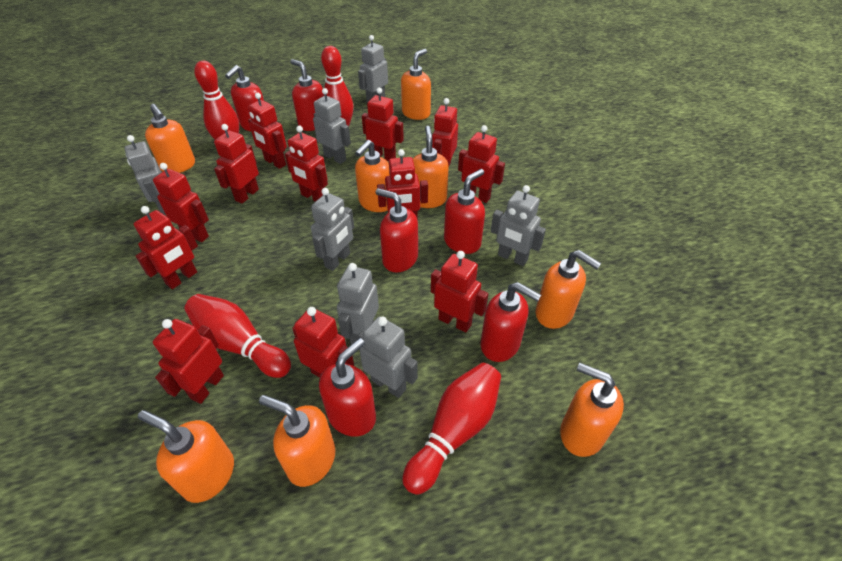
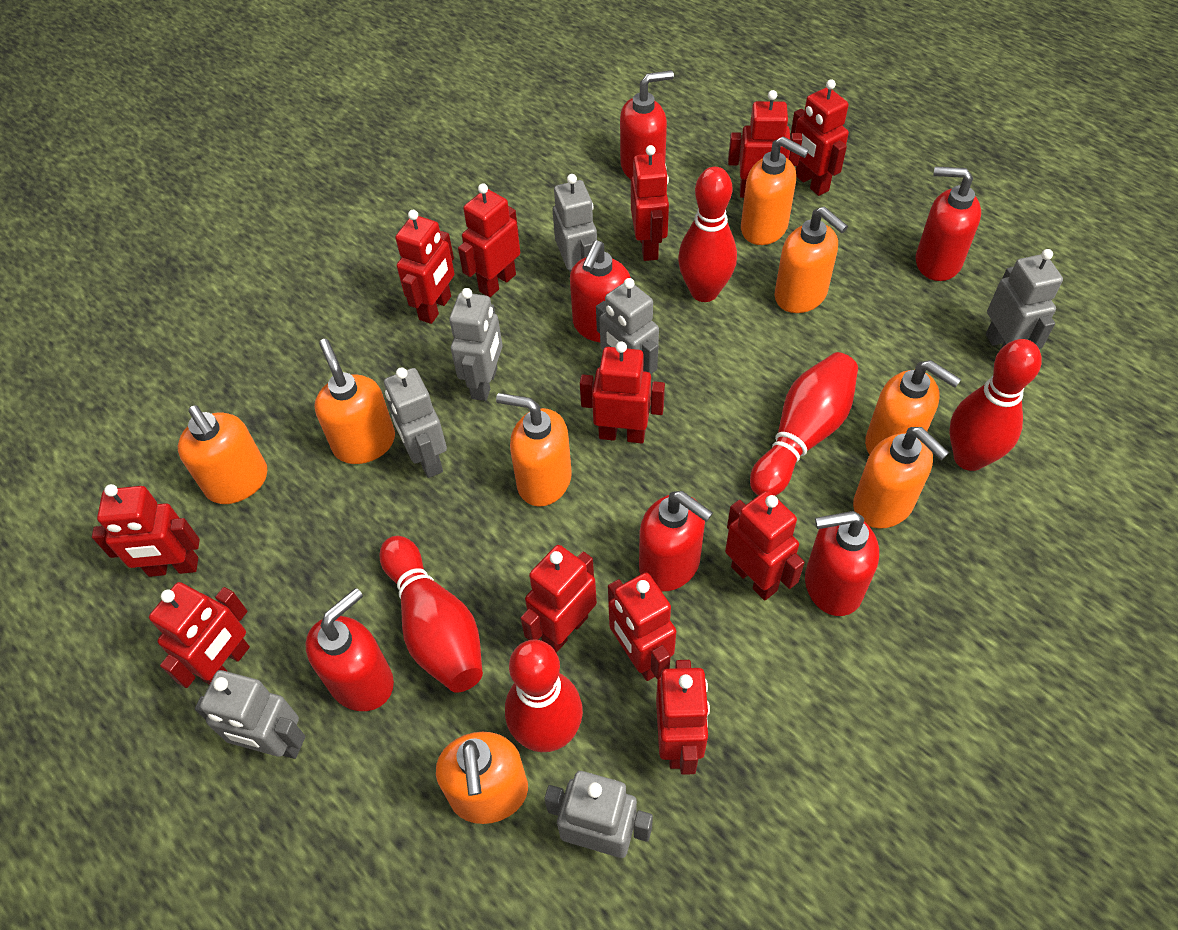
red bowling pin: [185,294,291,378] [194,61,239,140] [321,46,354,126] [402,363,501,495] = 4 -> [379,536,483,693] [505,639,583,752] [678,167,737,302] [750,352,858,496] [949,339,1042,471] = 5

